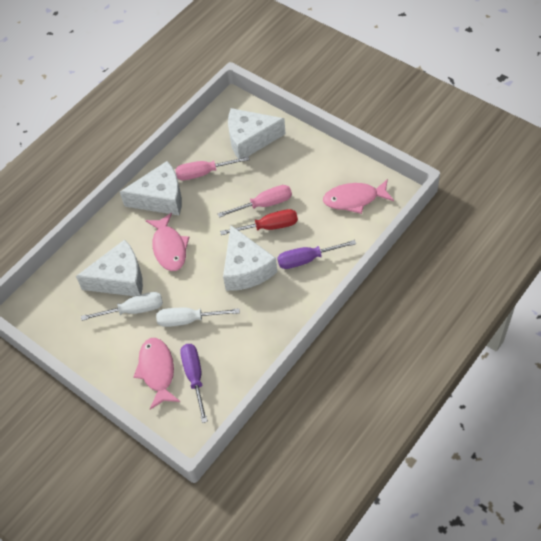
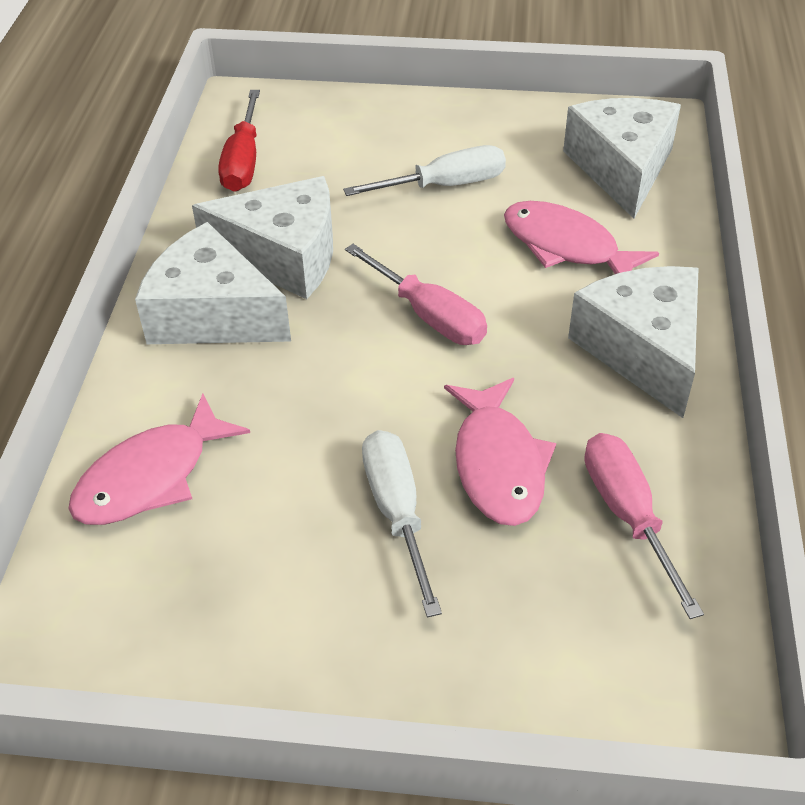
purple screwdriver: [180,344,208,423] [277,240,356,269] = 2 -> none = 0

